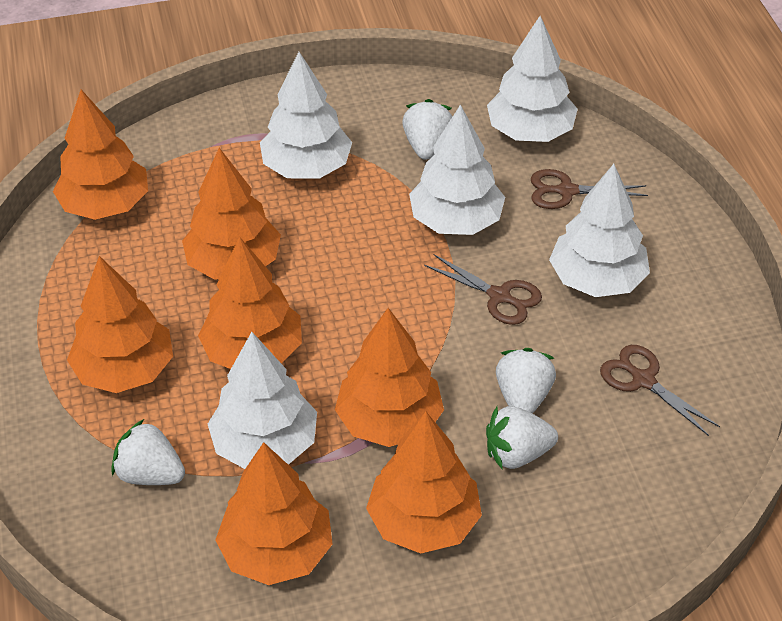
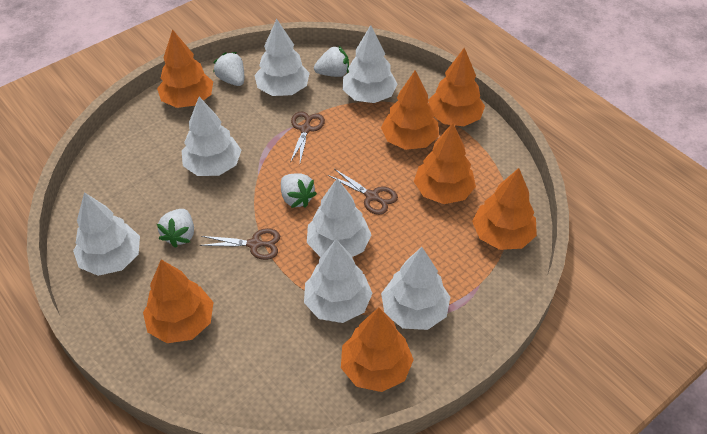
white tree: [208,332,317,469] [260,52,352,178] [409,105,505,235] [487,16,578,142] [549,164,650,297] = 5 -> [73,192,140,276] [182,97,241,176] [254,19,310,96] [304,240,373,323] [307,179,371,257] [343,25,398,103] [381,247,450,330] = 7

